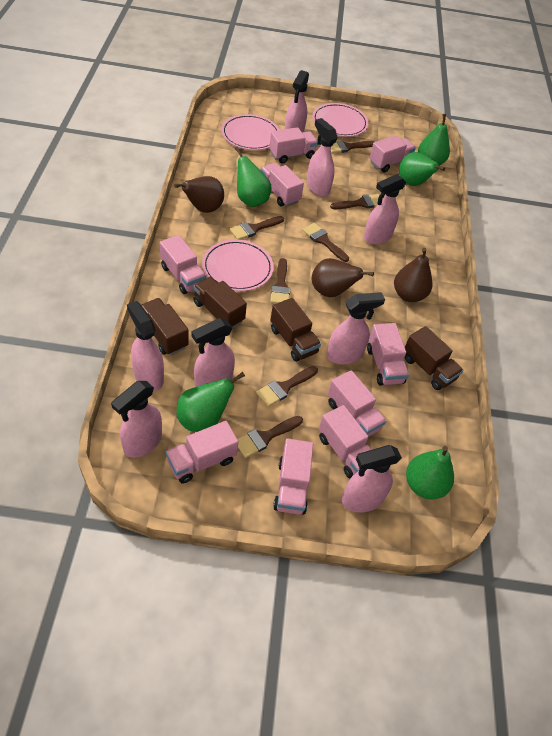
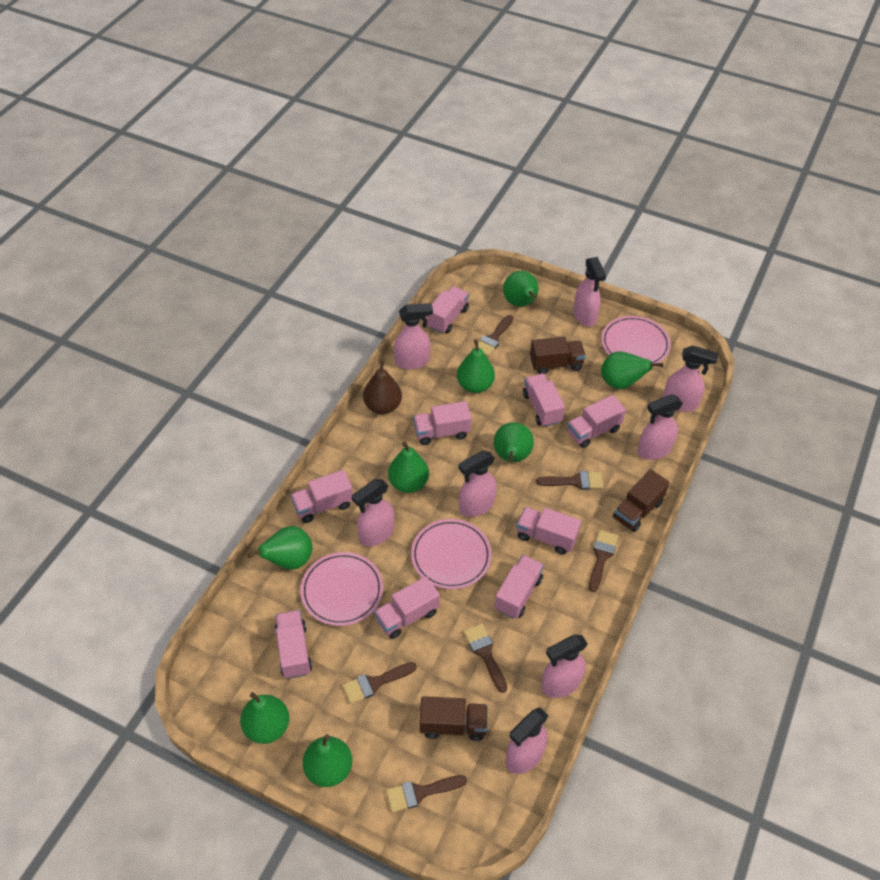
brown brush: [230,216,284,240] [238,416,303,458] [256,366,318,407] [270,258,290,304] [302,223,349,262] [330,194,380,209] [331,140,375,153] = 7 -> [342,662,417,704] [386,775,467,813] [464,624,507,693] [474,315,513,356] [536,471,603,490] [589,530,618,592] = 6
brown pear: [174,176,224,213] [312,258,374,297] [394,248,432,302] = 3 -> [363,360,402,414] = 1
brown truck: [141,298,189,355] [193,277,247,328] [271,298,321,362] [405,326,463,390] = 4 -> [420,696,488,741] [530,337,586,374] [613,469,669,532] = 3
green pear: [176,372,245,432] [235,147,271,207] [399,152,445,186] [406,446,454,500] [418,114,450,166] = 5 -> [240,692,289,744] [247,526,312,570] [303,734,352,787] [388,441,429,493] [457,339,495,393] [494,422,534,462] [503,271,538,307] [601,351,663,389] = 8

